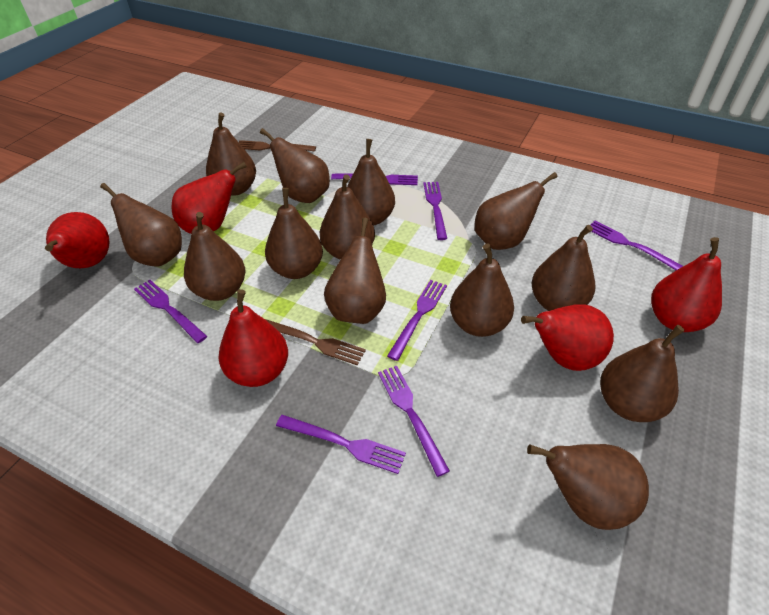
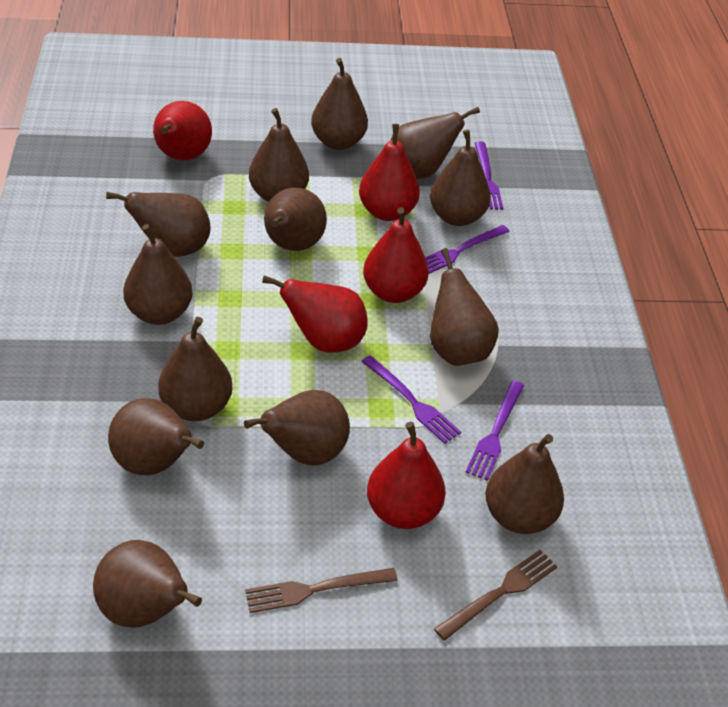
purple fork: [134,280,207,343] [276,415,406,474] [331,174,418,185] [378,366,450,477] [387,280,447,361] [423,182,447,240] [591,221,683,270] = 7 -> [361,355,461,444] [425,225,510,274] [466,381,524,481] [475,141,503,210] = 4

